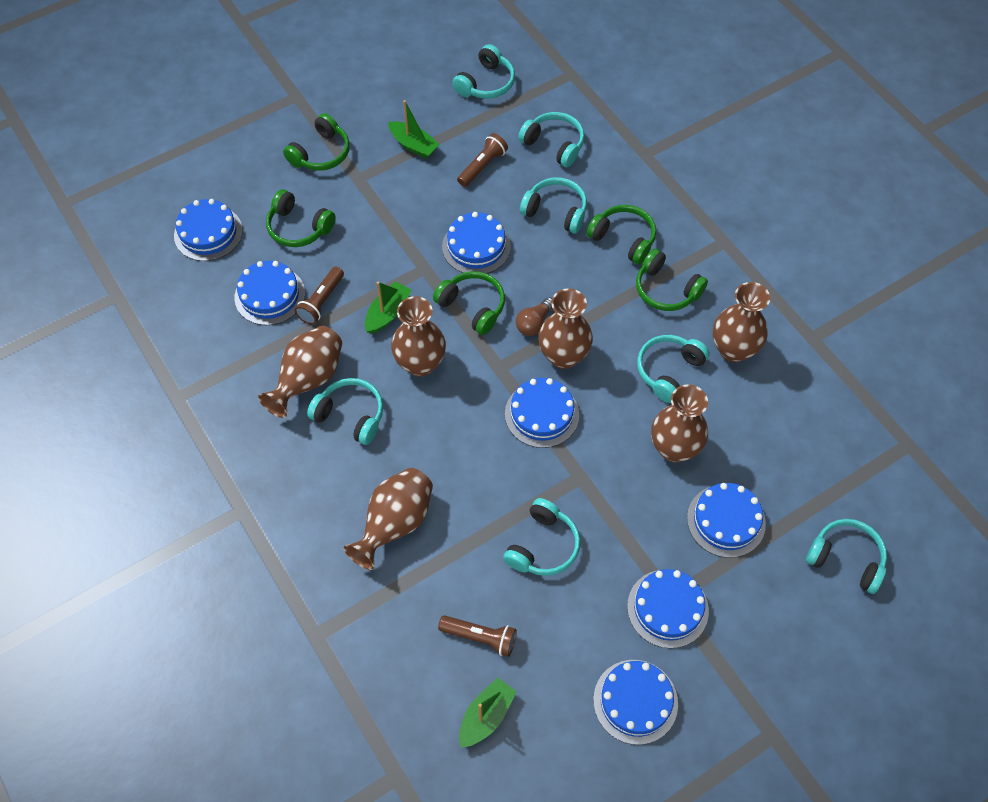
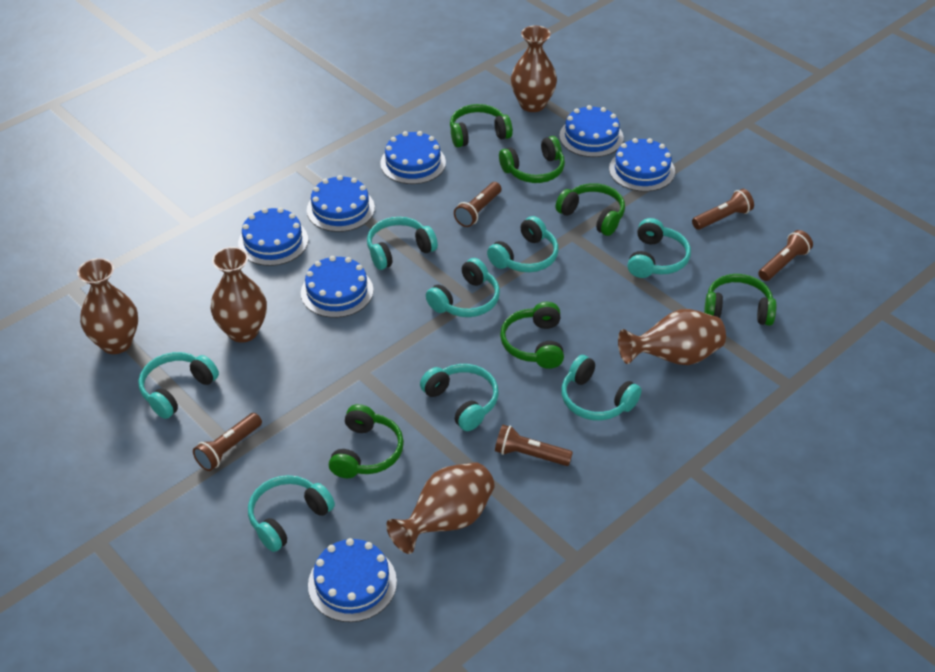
brown flashlight: [295,267,344,325] [438,615,517,657] [457,133,508,187] = 3 -> [193,413,262,471] [454,182,501,227] [495,425,573,466] [692,189,754,230] [758,230,813,281] = 5
brown light bulb: [516,297,552,336] = 1 -> none = 0
brown vase: [258,326,342,418] [344,468,433,570] [391,296,446,377] [538,288,593,369] [651,384,708,462] [713,282,770,363] = 6 -> [77,258,138,354] [210,247,267,343] [386,462,495,554] [511,25,557,112] [618,309,726,365] = 5
green boat: [365,281,412,334] [388,100,440,159] [459,678,517,748] = 3 -> none = 0
green headphones: [266,189,336,247] [283,113,350,171] [433,271,505,335] [587,205,656,264] [636,249,708,311] = 5 -> [329,404,404,478] [450,104,513,147] [499,136,565,183] [500,302,564,369] [555,183,625,236] [704,274,776,326] = 6
turquoise headphones: [307,378,383,445] [452,44,515,99] [503,498,580,576] [518,112,585,167] [520,177,587,234] [637,335,710,403] [806,519,887,594] = 7 -> [138,352,219,419] [248,475,335,552] [367,217,438,270] [420,364,499,431] [426,258,500,317] [487,216,559,272] [561,355,642,421] [628,218,691,278] = 8

